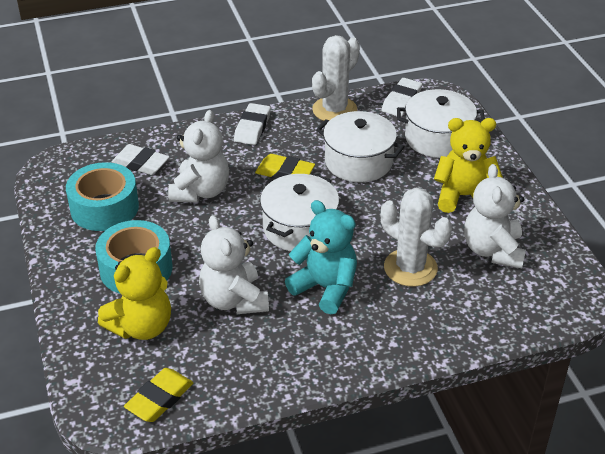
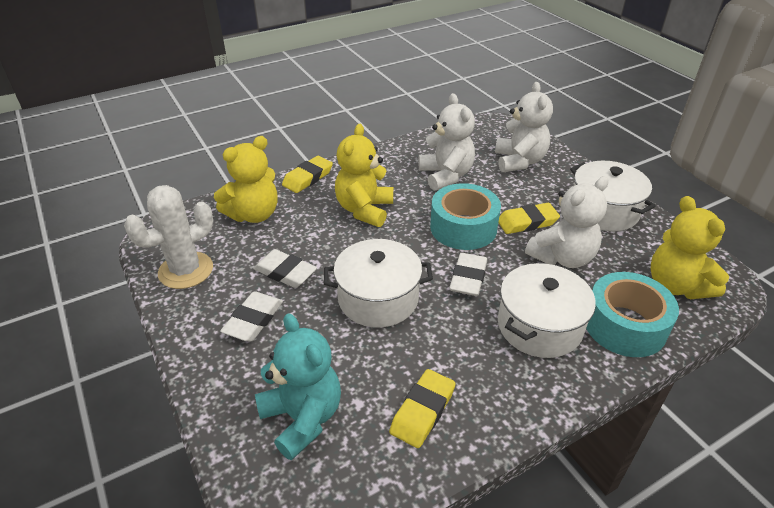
white cactus: [312,35,360,121] [381,188,452,287] = 2 -> [124,185,213,289] = 1
yellow eraser: [124,368,193,422] [255,154,315,179] = 2 -> [282,156,333,193] [389,369,456,448] [498,203,560,234] = 3
yellow teddy bear: [98,247,171,340] [434,118,503,213] = 2 -> [214,136,277,223] [335,124,393,227] [651,196,729,299] = 3

